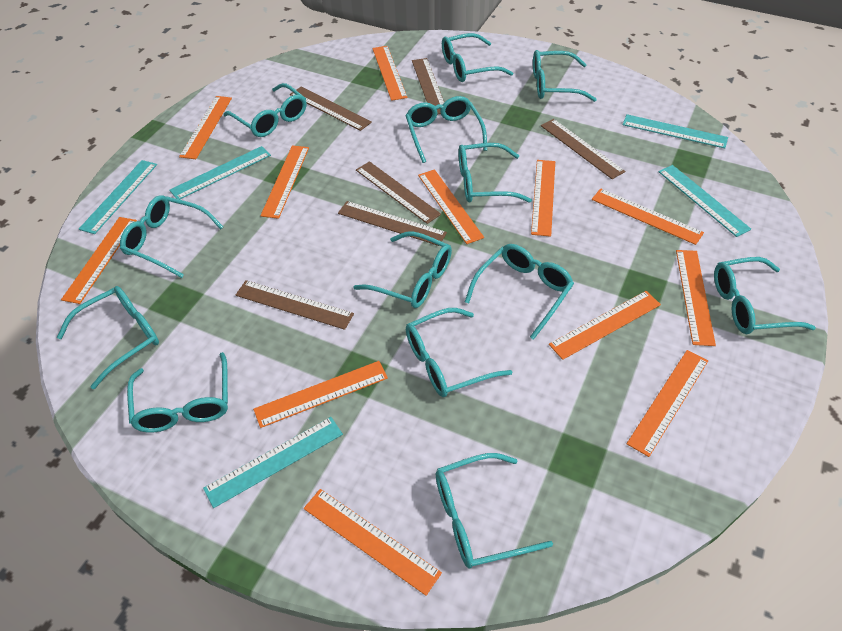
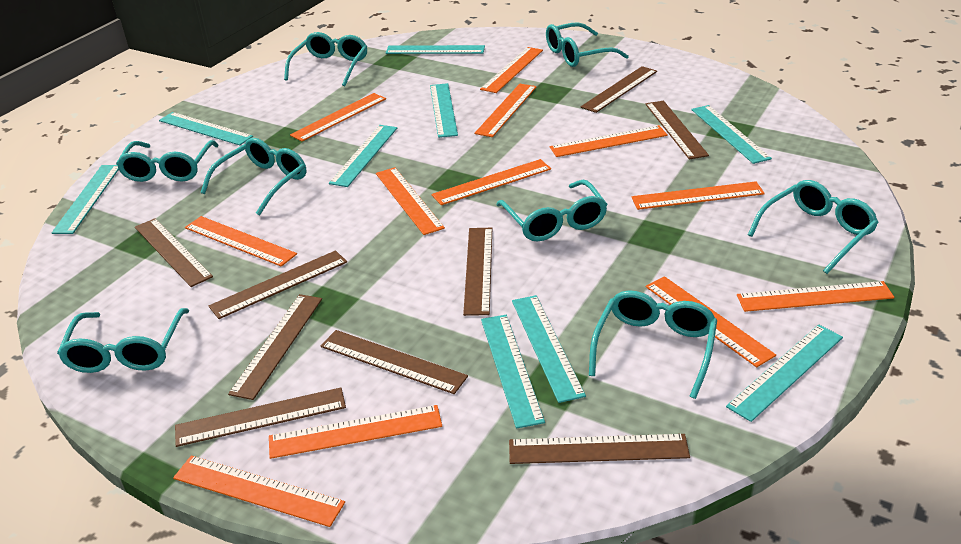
brown ruler: [236,280,354,330] [290,86,372,131] [338,201,447,246] [356,161,441,224] [412,58,444,115] [541,119,625,179] = 6 -> [135,218,213,287] [175,387,346,447] [209,250,347,319] [228,294,322,400] [321,330,468,394] [463,228,492,316] [509,434,690,464] [580,66,657,113] [645,101,709,159] = 9
turquoise glasses: [57,286,159,389] [120,195,223,278] [127,352,228,433] [223,83,307,137] [353,231,452,308] [405,96,487,163] [406,308,512,397] [436,453,553,568] [442,33,513,82] [459,143,532,203] [465,244,574,340] [533,50,597,102] [714,257,816,334] = 13 -> [57,308,189,373] [116,140,219,182] [201,138,306,215] [284,32,368,86] [496,180,608,242] [546,22,629,67] [589,290,717,399] [748,180,879,274] = 8
turquoise ruler: [79,160,157,234] [169,146,271,200] [203,417,343,508] [623,114,728,148] [658,165,751,237] = 5 -> [52,165,119,234] [159,112,253,145] [329,125,397,187] [385,45,485,54] [430,83,458,138] [481,315,545,429] [512,295,586,403] [691,105,772,164] [726,324,843,422] = 9

